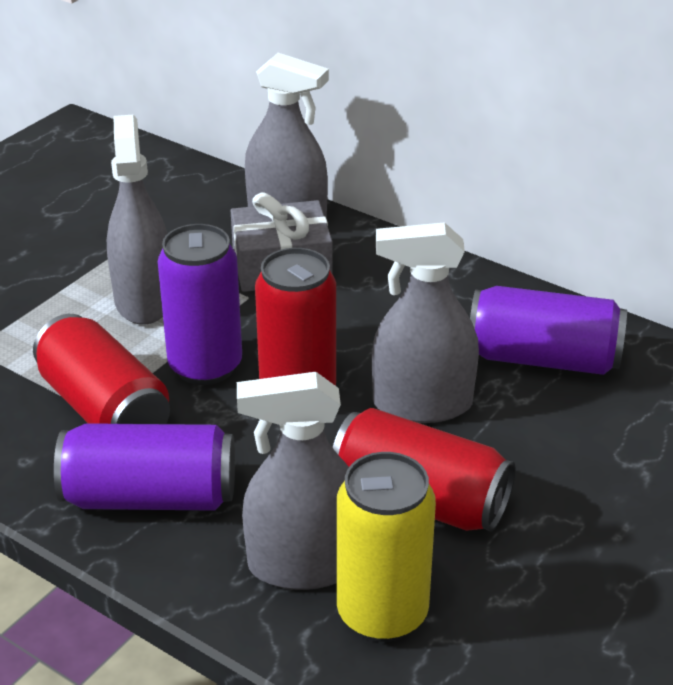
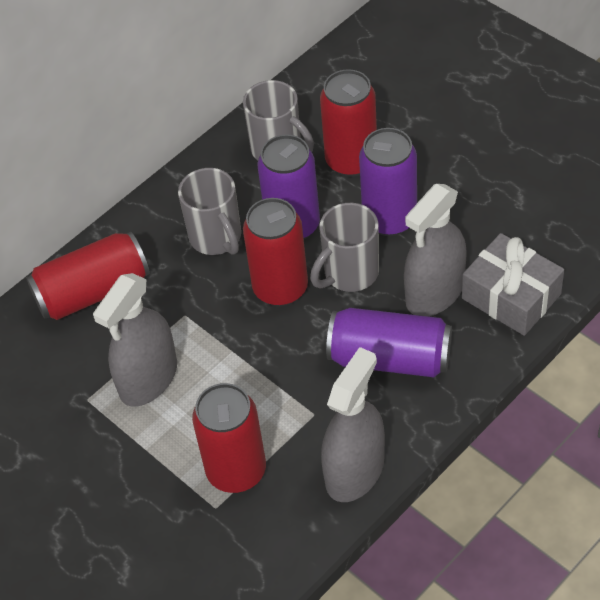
grey mug: none = 0 -> [178,168,241,255] [243,80,314,160] [310,203,379,292] = 3
grey spray bottle: [107,115,167,325] [237,372,349,590] [245,53,329,219] [372,222,479,423] = 4 -> [93,273,177,406] [321,347,385,502] [404,184,467,316] = 3
red can: [33,314,170,424] [255,248,336,386] [333,408,515,532] = 3 -> [26,232,150,320] [192,383,266,493] [243,198,308,306] [320,69,377,177] = 4
yellow can: [337,452,436,642] = 1 -> none = 0

